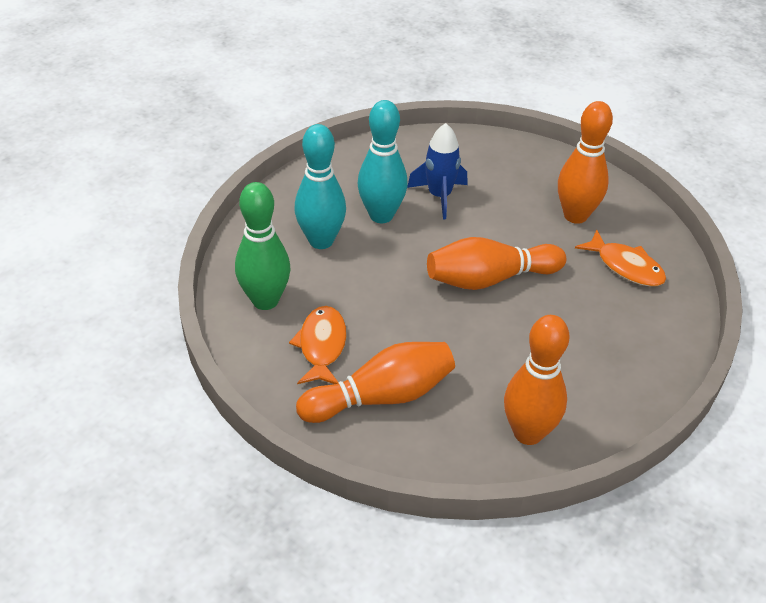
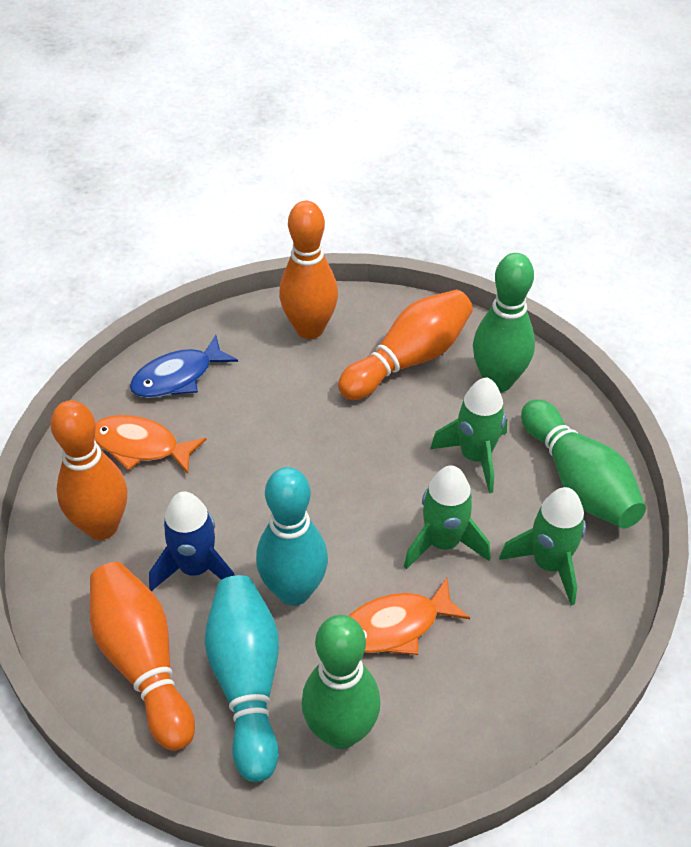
blue fish: none = 0 -> [130,335,238,398] = 1
green bowling pin: [235,182,290,310] = 1 -> [301,615,381,749] [473,253,535,392] [521,399,646,528] = 3
green rocket: none = 0 -> [404,466,491,570] [430,378,507,493] [499,487,586,605] = 3

